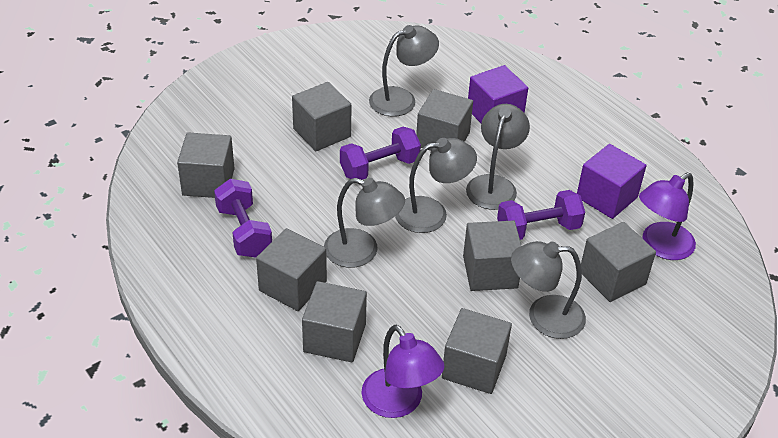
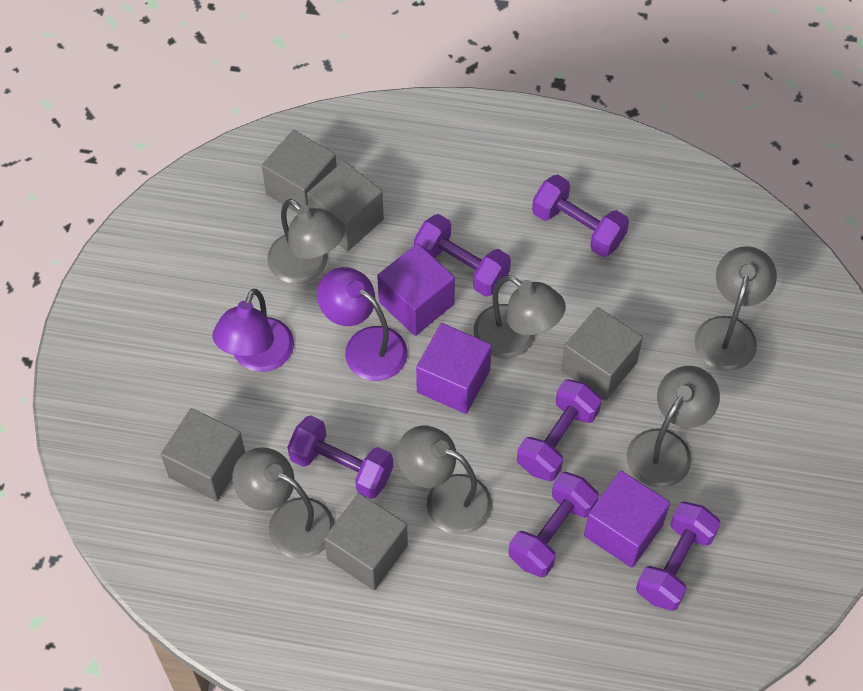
grey cube: [177,132,235,198] [256,228,327,311] [292,82,351,151] [302,281,367,362] [416,89,473,151] [442,308,512,394] [463,220,521,291] [581,222,656,302] = 8 -> [161,408,245,501] [262,130,337,212] [307,161,384,251] [324,493,408,590] [561,307,643,401] = 5
grey lamp: [324,178,405,268] [369,25,439,117] [395,138,477,233] [466,104,530,210] [511,241,586,339] = 5 -> [232,447,335,559] [267,199,345,284] [397,426,492,534] [474,275,566,358] [627,366,720,488] [694,246,777,371] = 6
purple cube: [468,65,528,123] [577,144,647,219] = 2 -> [377,243,455,336] [416,323,492,414] [584,471,670,568] = 3
purple dumbbell: [214,179,272,257] [340,127,421,180] [497,190,585,240] = 3 -> [287,415,393,499] [414,214,511,297] [509,472,599,577] [517,379,602,481] [532,175,629,257] [636,501,721,611] = 6

